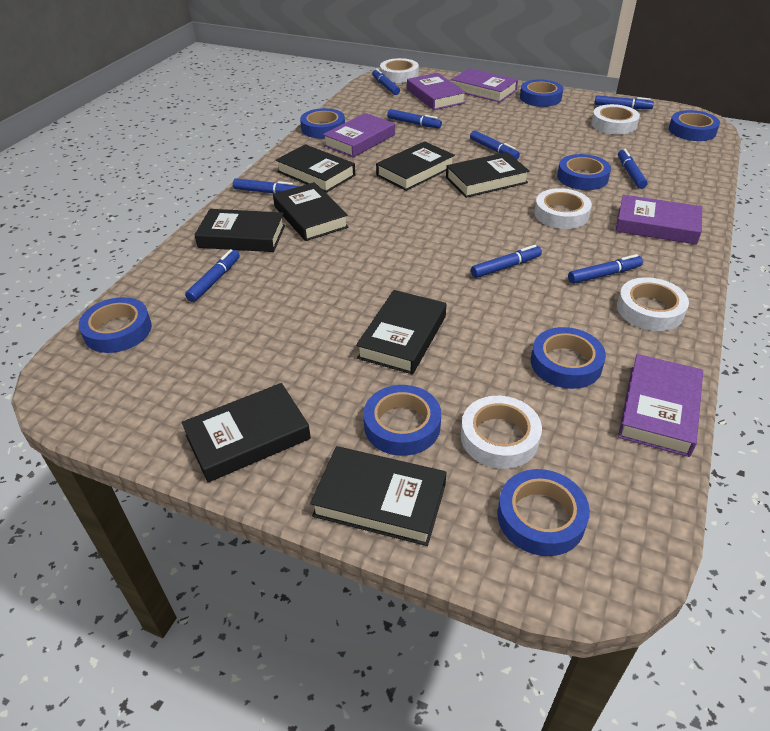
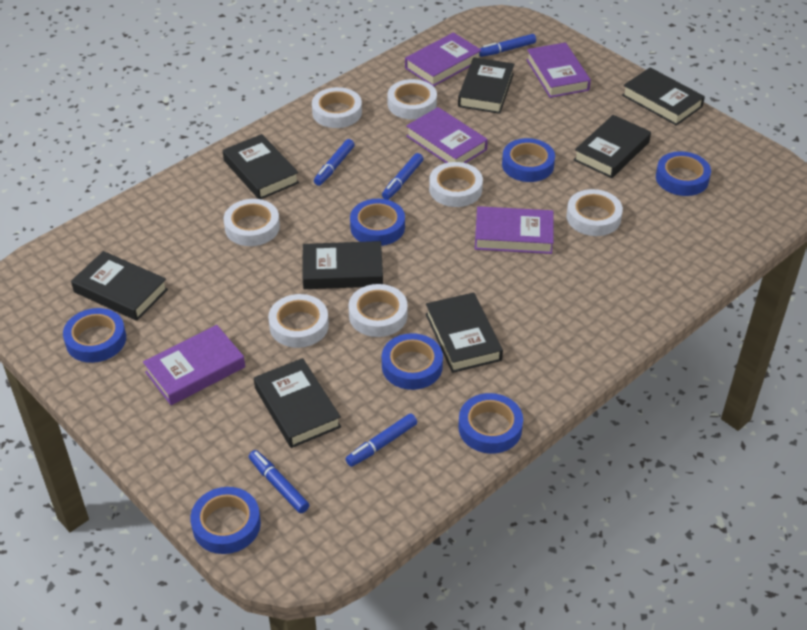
blue marker: [185,249,240,302] [233,178,298,193] [372,69,400,95] [387,109,442,128] [470,130,520,160] [471,245,542,278] [568,254,643,284] [594,95,654,109] [618,149,648,189] = 9 -> [249,450,309,513] [314,139,355,186] [345,413,417,467] [382,153,423,200] [479,34,536,57] = 5
blue tape: [78,297,152,353] [300,108,345,138] [364,385,441,456] [497,469,590,556] [520,79,563,107] [531,327,606,389] [557,154,611,190] [669,110,720,141] = 8 -> [63,308,126,363] [190,487,261,554] [350,199,405,246] [382,333,443,390] [458,393,523,454] [502,138,555,182] [656,151,711,196] = 7
white tape: [380,58,419,83] [461,396,542,469] [534,188,592,229] [591,104,640,135] [617,277,689,331] = 5 -> [224,199,280,246] [268,294,329,348] [312,87,362,128] [349,284,408,337] [387,79,437,120] [429,162,483,207] [566,189,623,236] = 7

